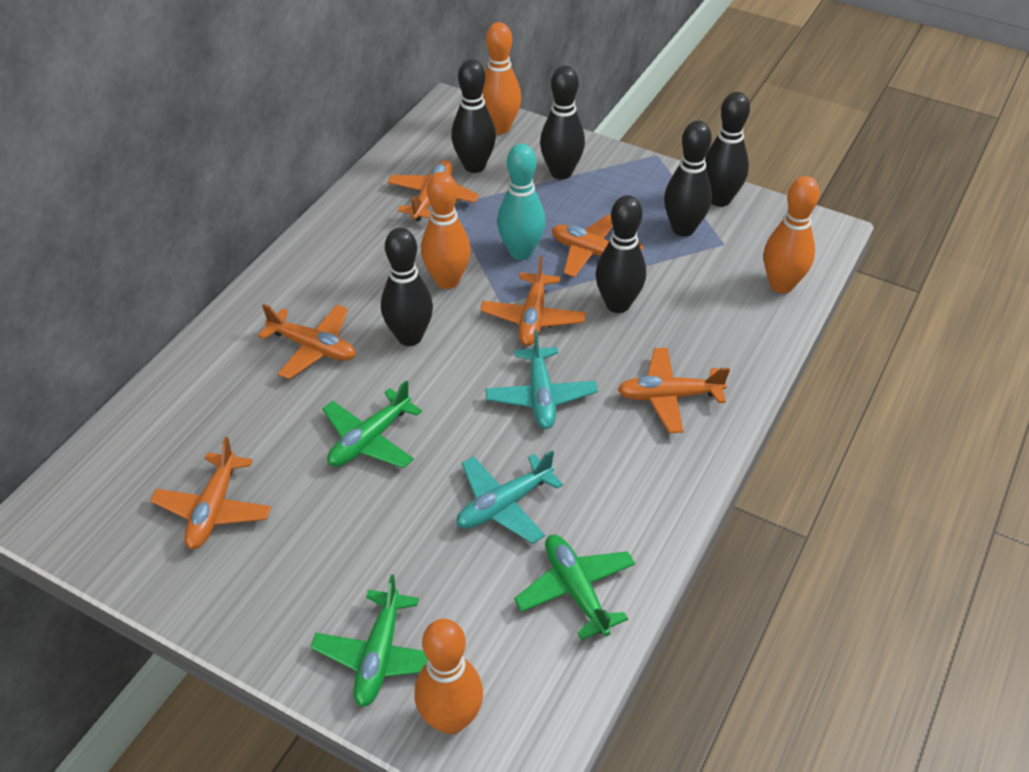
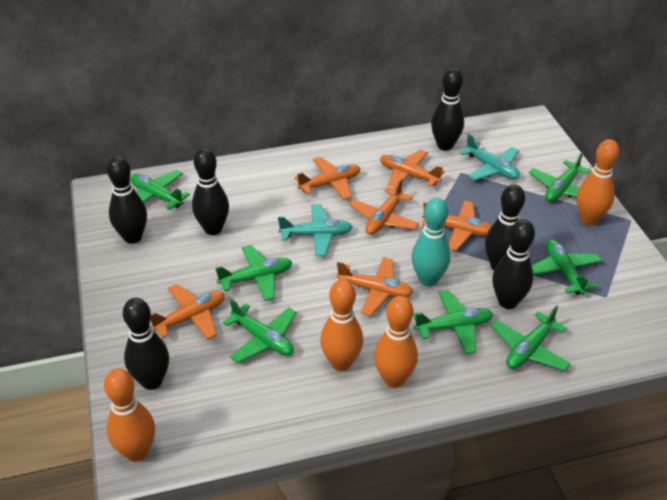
green plane: [311,575,428,707] [322,380,422,468] [514,535,635,640] = 3 -> [130,170,190,210] [216,245,292,301] [222,299,296,363] [413,290,493,354] [491,305,571,371] [529,152,591,202] [532,239,602,295] = 7

